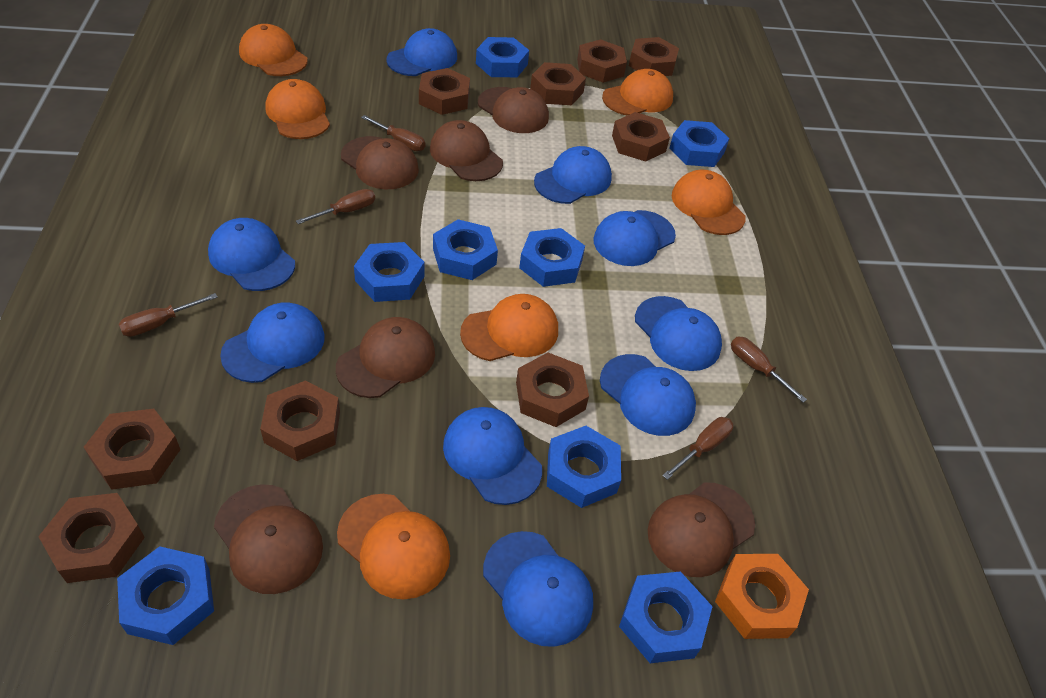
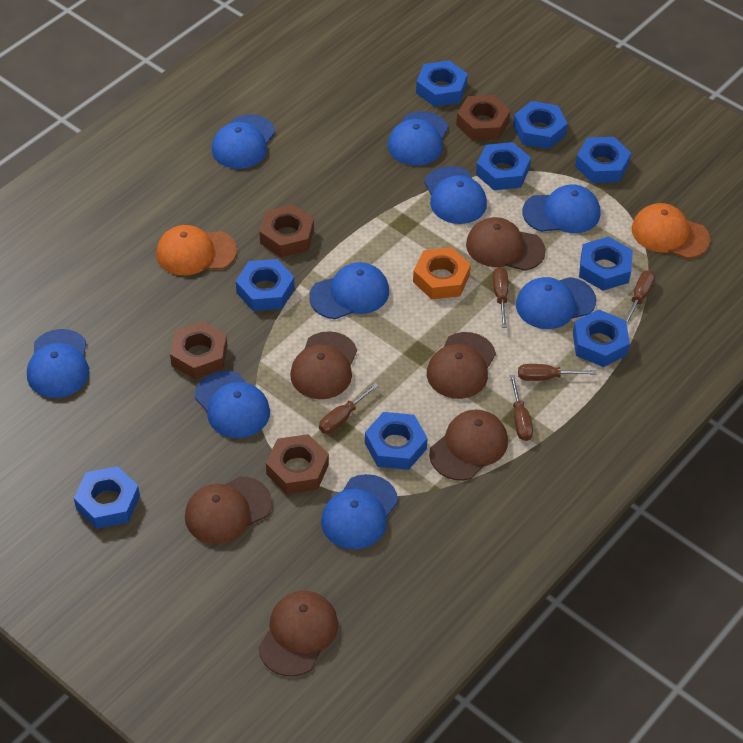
blue nut: [117,546,214,645] [354,242,424,302] [433,219,498,280] [476,37,529,77] [519,228,585,287] [547,426,621,508] [619,571,713,663] [669,120,730,167] = 8 -> [74,466,140,529] [236,259,295,311] [365,412,428,470] [416,60,468,107] [476,142,531,190] [513,101,568,149] [573,309,630,367] [575,137,631,183] [579,236,633,291] = 9
brown nut: [38,493,145,583] [84,409,181,490] [260,380,340,461] [419,68,470,115] [516,353,589,427] [530,62,586,105] [577,39,627,83] [612,112,670,161] [629,37,679,76] = 9 -> [170,321,227,379] [259,205,314,257] [266,434,329,494] [456,95,510,141] = 4
orange cap: [239,24,308,76] [265,79,330,139] [337,494,450,600] [460,294,558,361] [602,69,673,115] [672,170,746,235] = 6 -> [156,225,237,275] [632,203,710,259] = 2

